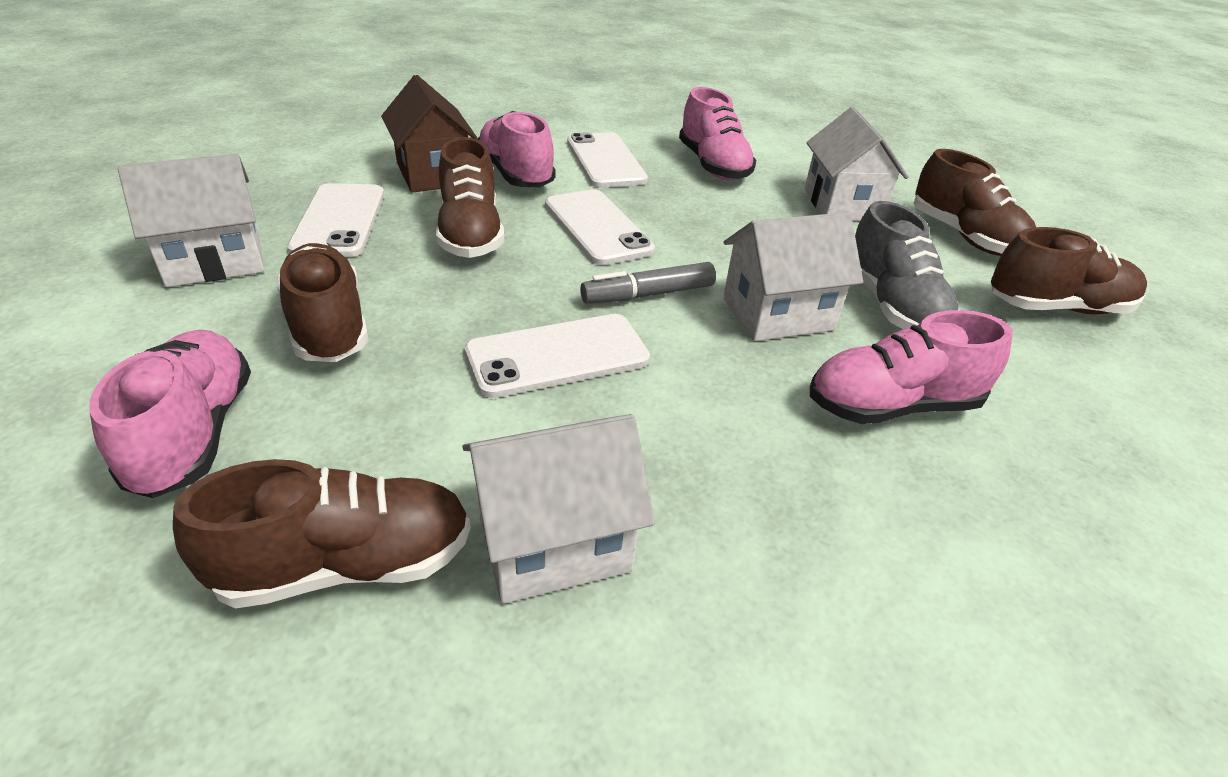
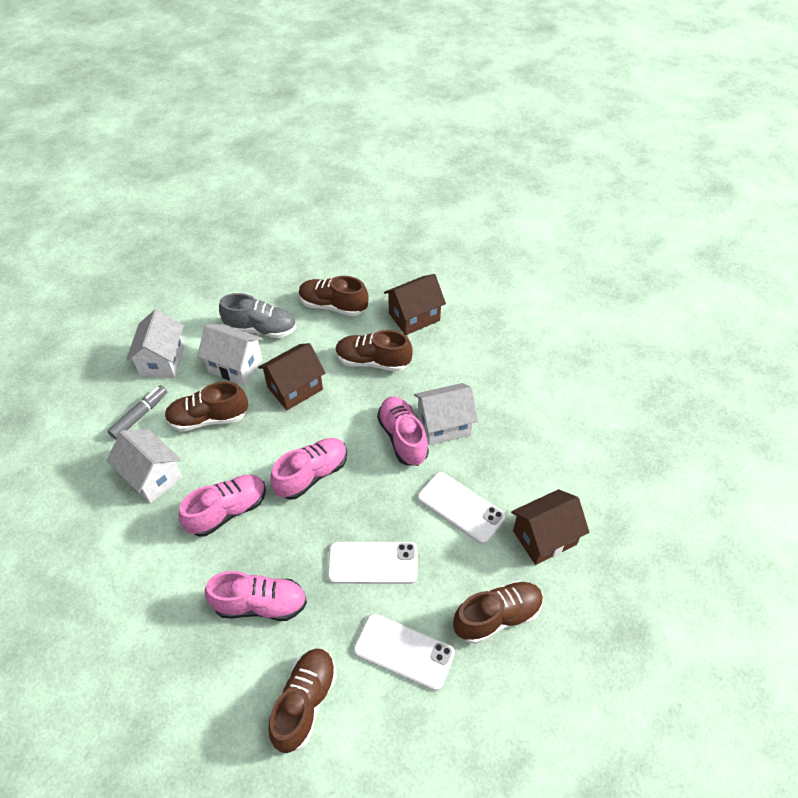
brown house: [381,75,478,193] = 1 -> [258,343,325,410] [384,274,446,335] [511,489,590,565] = 3
white phone: [287,183,384,257] [465,314,650,398] [545,189,655,265] [567,132,648,188] = 4 -> [328,542,418,584] [353,614,455,691] [417,472,506,544] = 3

